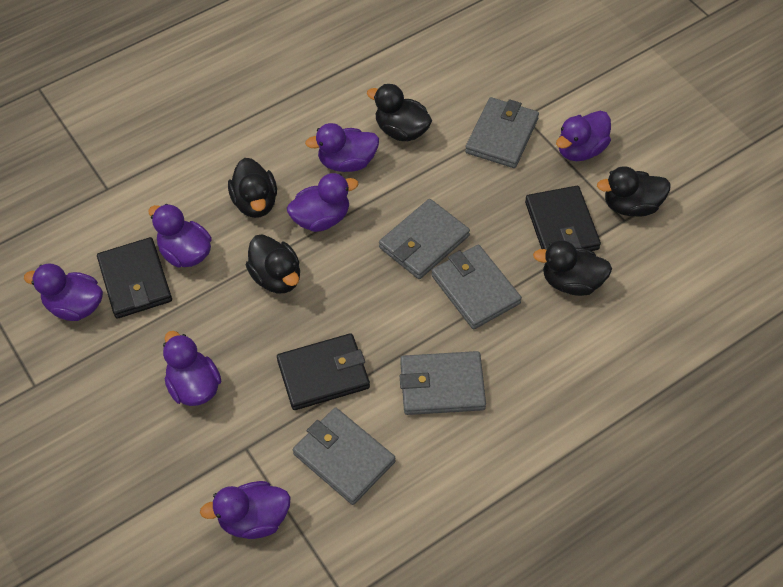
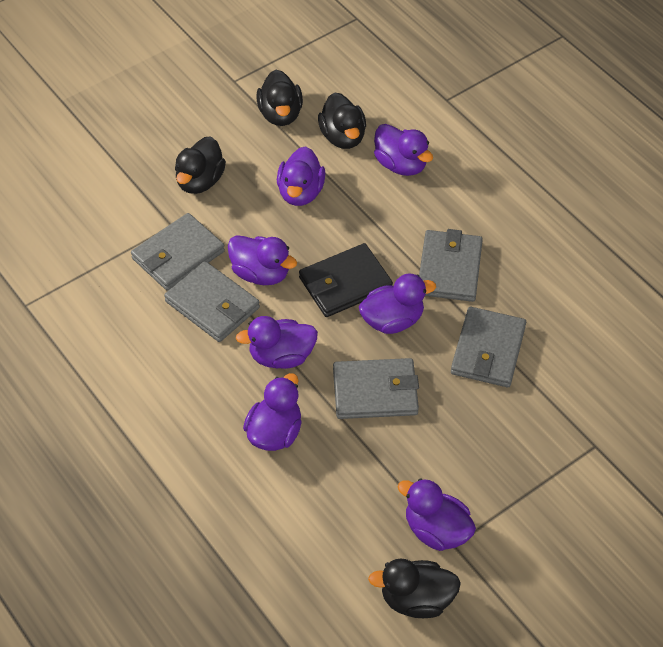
black duck: [228,158,277,218] [246,234,300,293] [367,84,432,141] [533,240,612,296] [597,166,671,217] = 5 -> [175,136,226,194] [256,70,303,126] [318,92,366,149] [368,558,461,618] = 4
black wallet: [97,237,172,319] [277,333,370,410] [525,186,601,251] = 3 -> [299,243,393,317] = 1

